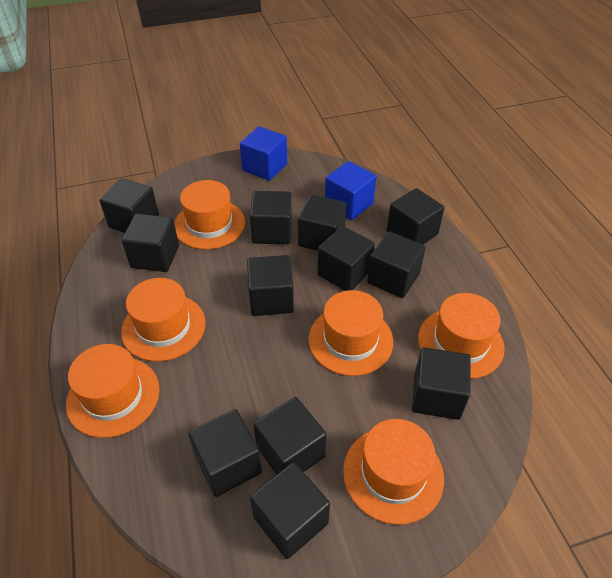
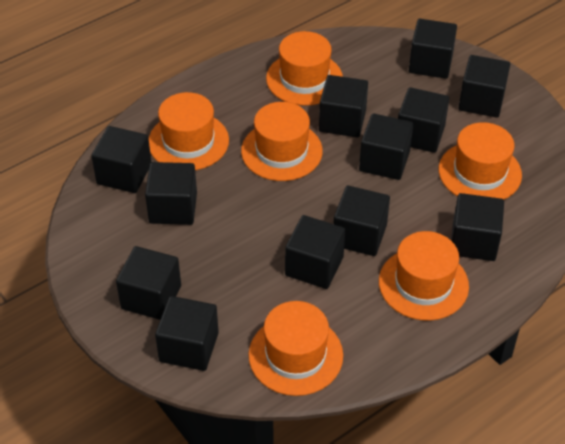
blue cube: [240,126,287,181] [325,161,377,220] = 2 -> none = 0

